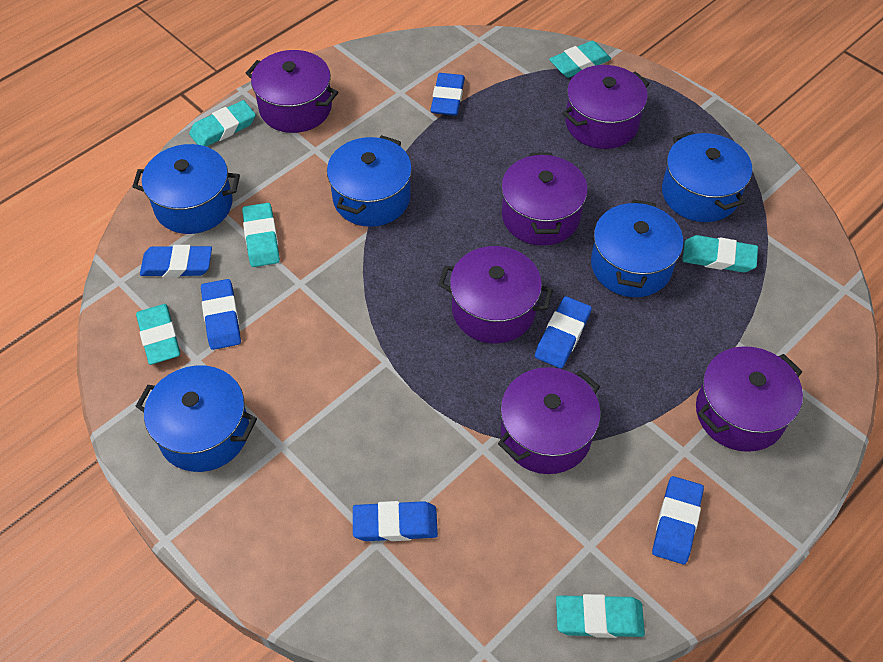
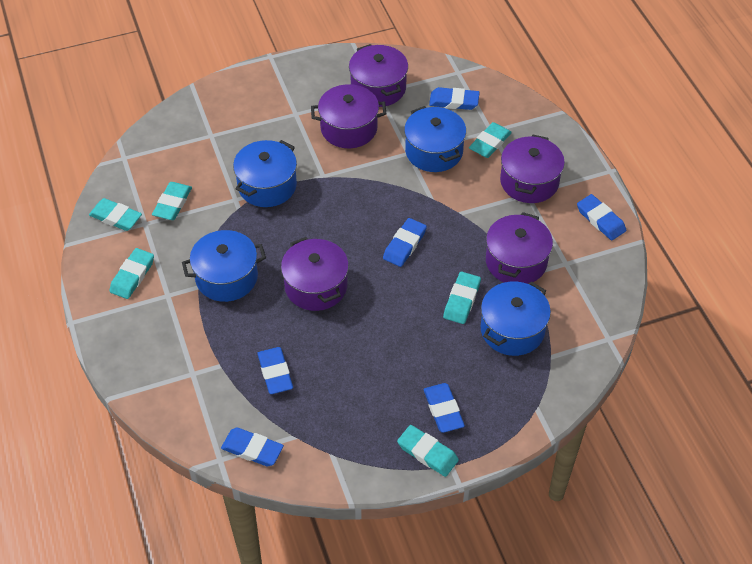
blue pot: [132,144,240,234] [135,365,257,472] [327,135,412,227] [591,199,683,297] [662,131,752,222] = 5 -> [182,230,266,302] [233,140,297,207] [404,106,466,172] [481,281,551,356] = 4
purple pot: [246,50,338,133] [438,246,553,344] [498,367,601,474] [501,153,588,246] [562,65,650,149] [696,346,803,452] = 6 -> [281,237,349,311] [311,84,386,148] [349,44,408,107] [486,212,553,284] [500,135,565,203] = 5

